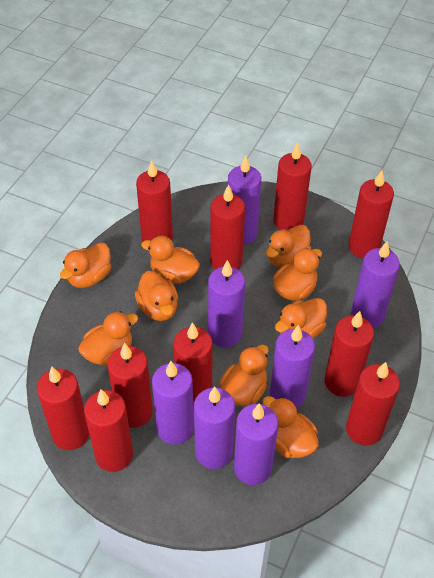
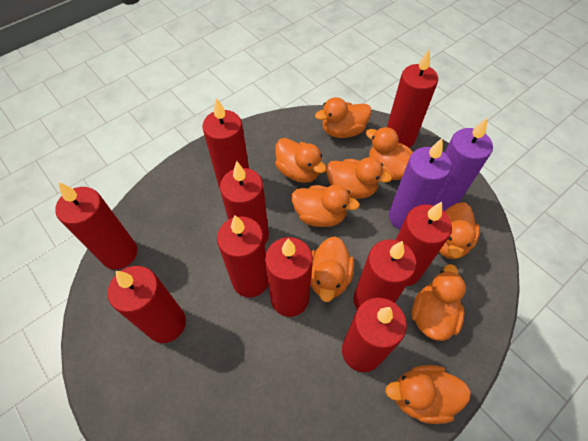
purple candle: [152,361,194,445] [194,387,235,469] [208,260,245,348] [228,156,261,245] [234,403,278,485] [270,325,315,408] [351,241,400,328] = 7 -> [389,138,451,229] [433,118,493,211] = 2

